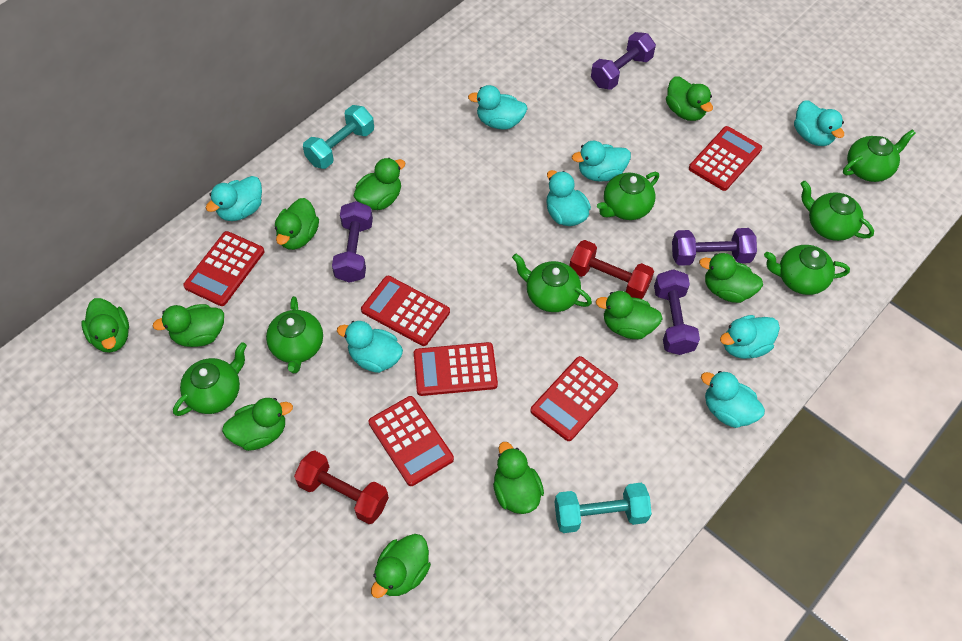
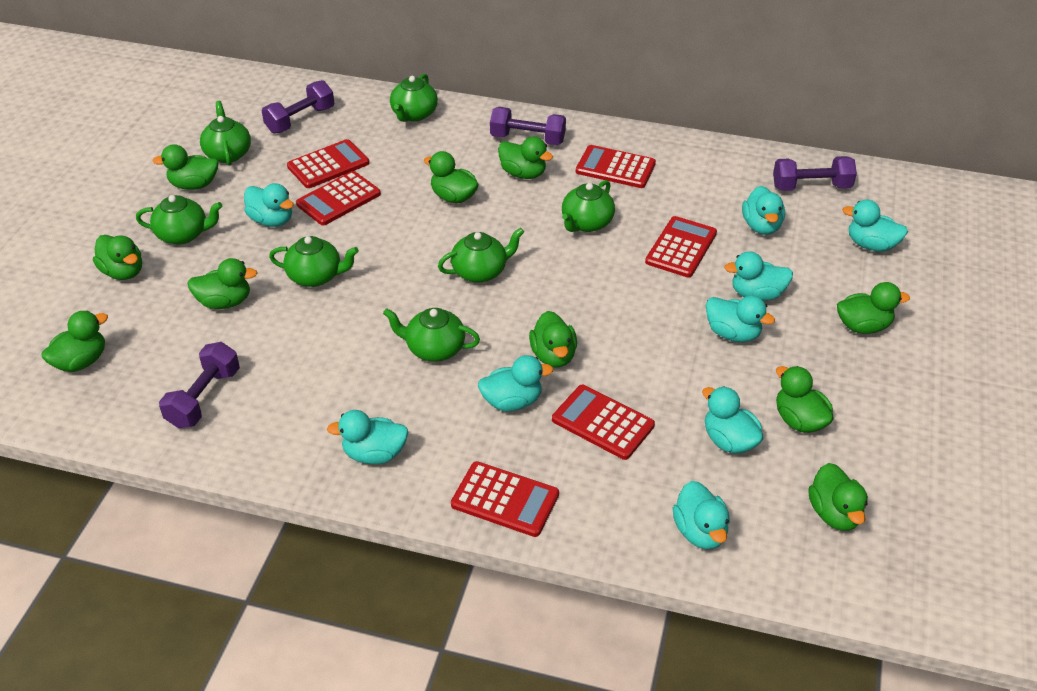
red dumbbell: [294,451,389,524] [569,240,654,299] = 2 -> none = 0
turquoise duck: [206,176,262,221] [337,321,403,373] [468,85,528,130] [546,170,591,226] [572,141,631,182] [701,371,765,428] [720,315,780,359] [794,100,844,146] = 8 -> [244,183,294,227] [327,410,408,464] [478,355,554,411] [672,481,730,549] [702,386,764,453] [706,295,775,342] [724,251,793,301] [742,186,785,235] [842,199,908,252] = 9
turquoise dumbbell: [303,105,374,169] [555,483,652,533] = 2 -> none = 0

